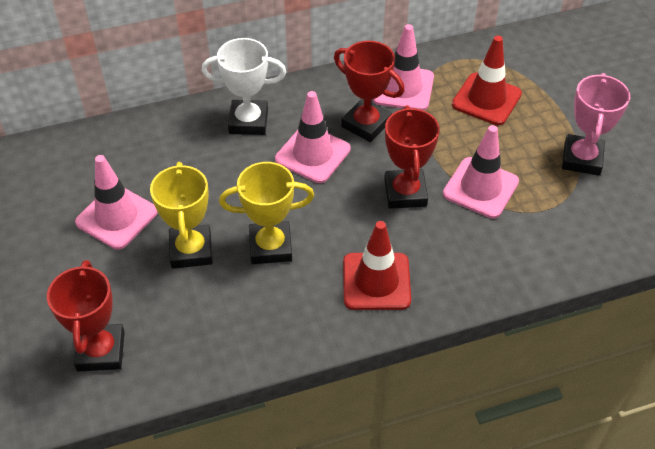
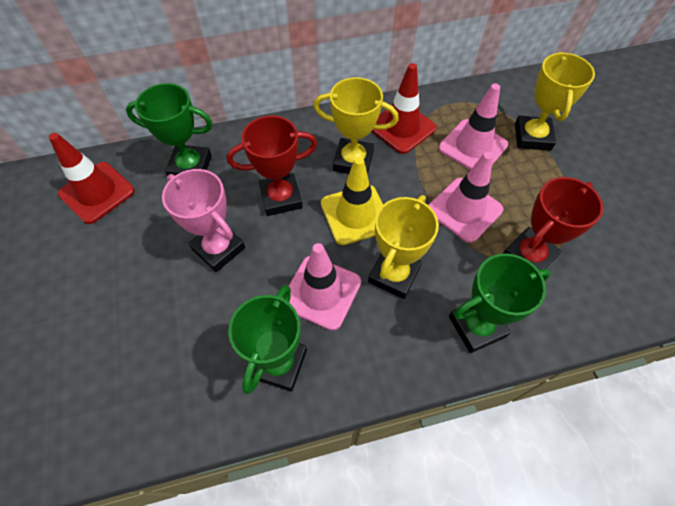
green trophy: none = 0 -> [126,83,212,176] [228,285,307,394] [449,253,551,353] = 3
pink traffic cone: [75,155,158,250] [275,91,351,183] [372,24,434,111] [443,125,519,219] = 4 -> [289,243,361,331] [428,151,503,243] [439,83,508,170] = 3
red trophy: [47,260,125,371] [334,41,405,142] [384,105,440,209] = 3 -> [227,115,317,216] [503,177,603,270] = 2
white trophy: [202,38,286,135] = 1 -> none = 0
yellow traffic cone: none = 0 -> [321,157,383,245] = 1
yellow trophy: [150,162,213,269] [219,162,314,264] = 2 -> [314,77,399,175] [368,195,439,299] [515,52,595,151] = 3

